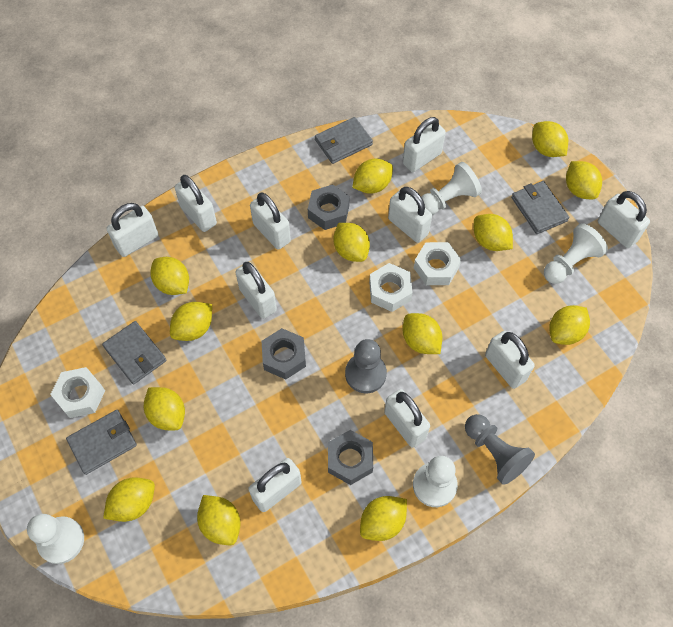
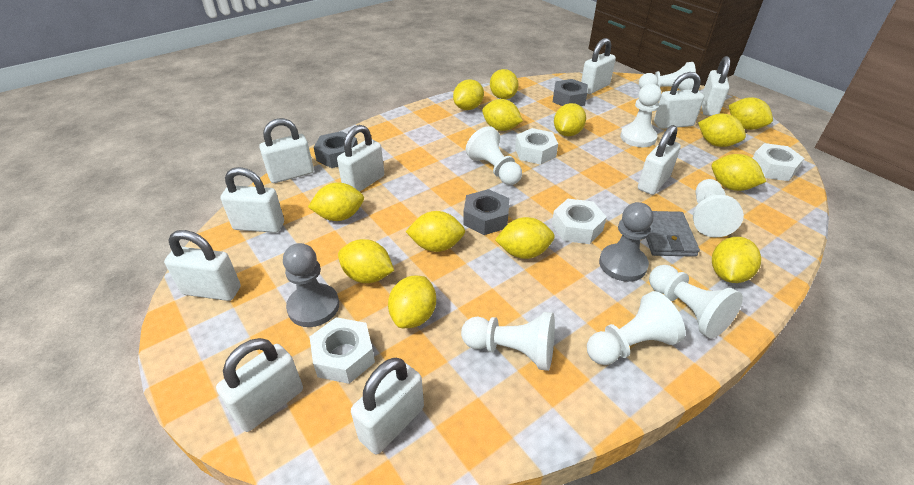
grey wallet: [66,410,137,475] [102,321,167,384] [315,117,373,164] [511,181,569,234] = 4 -> [646,211,700,257] = 1
white nut: [50,367,105,418] [369,263,413,312] [414,242,461,285] = 3 -> [310,317,375,384] [515,128,558,165] [552,199,607,244] [753,143,804,181] = 4
white pawn: [27,514,84,564] [413,456,458,507] [421,162,482,215] [544,223,608,284] = 4 -> [461,312,555,371] [466,126,522,185] [587,291,685,365] [620,84,662,147] [639,62,696,90] [649,265,743,339] [693,179,744,237] = 7

